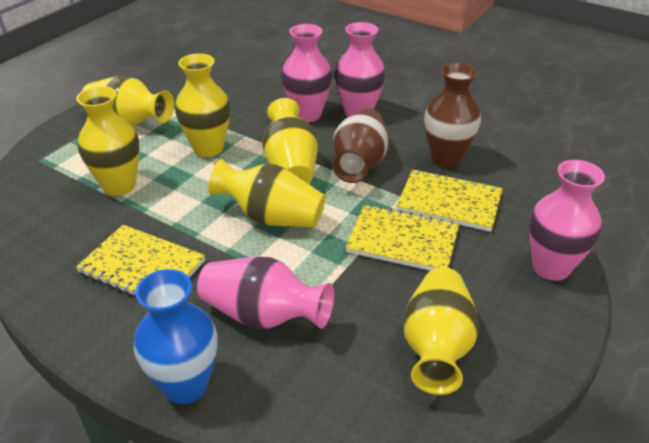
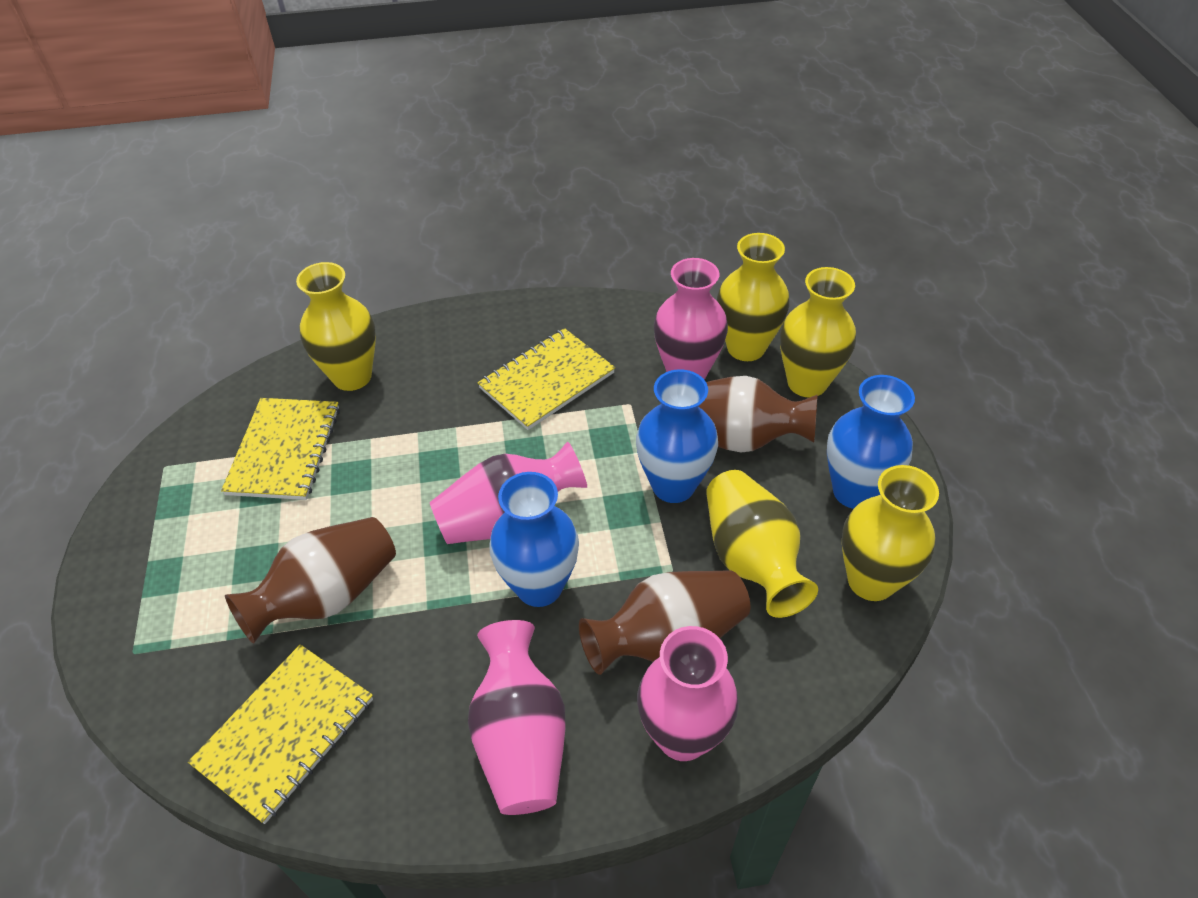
blue vase: [134,269,218,404] = 1 -> [489,472,579,607] [636,369,718,503] [827,375,915,509] = 3
brown vase: [333,108,388,183] [424,63,481,168] = 2 -> [225,517,396,644] [579,570,750,675] [698,376,818,452] = 3
yellow vase: [76,86,140,196] [82,76,174,126] [175,53,230,157] [208,159,326,227] [262,98,318,184] [402,267,480,395] = 6 -> [296,262,376,391] [706,470,818,618] [717,233,789,361] [780,267,856,398] [842,465,939,601] = 5

